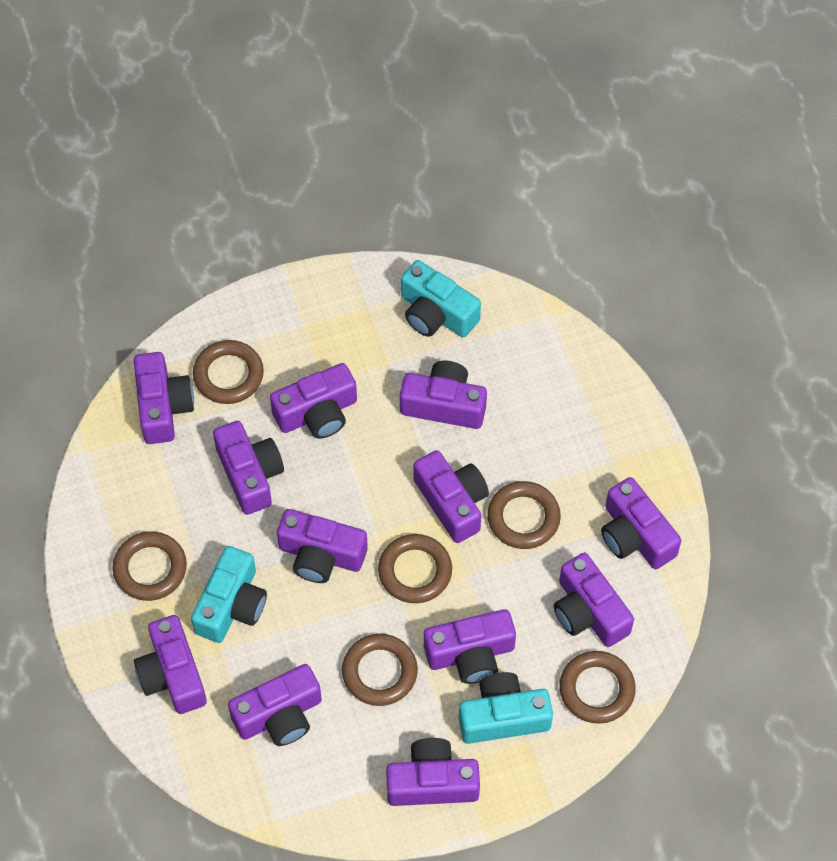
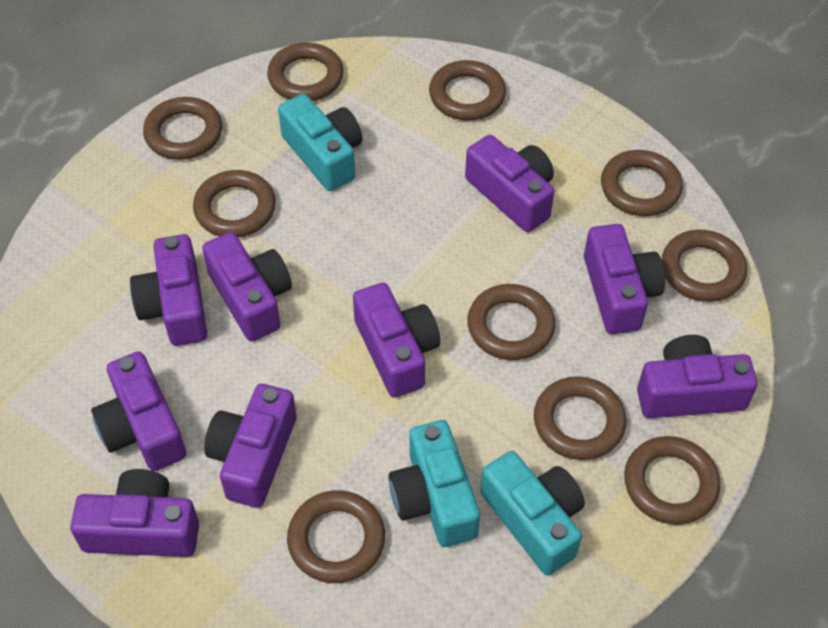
brown ring: [112,531,187,601] [193,340,264,404] [342,634,418,706] [378,534,452,603] [487,481,561,549] [559,651,636,724] = 6 -> [143,97,222,160] [193,170,276,237] [267,43,344,101] [287,490,385,583] [429,60,506,121] [467,284,555,360] [534,376,626,460] [601,150,683,216] [624,436,720,525] [661,230,747,302] = 10
purple camera: [134,352,194,444] [134,615,207,714] [213,421,284,515] [228,664,322,746] [270,363,357,439] [277,509,368,583] [386,738,480,806] [400,361,487,429] [414,450,489,543] [424,609,516,684] [554,553,634,647] [601,477,681,569] = 12 -> [70,469,199,557] [91,352,186,471] [130,234,207,346] [202,232,292,341] [204,384,296,508] [353,283,440,398] [465,135,554,232] [584,224,665,334] [637,335,757,418] = 9

